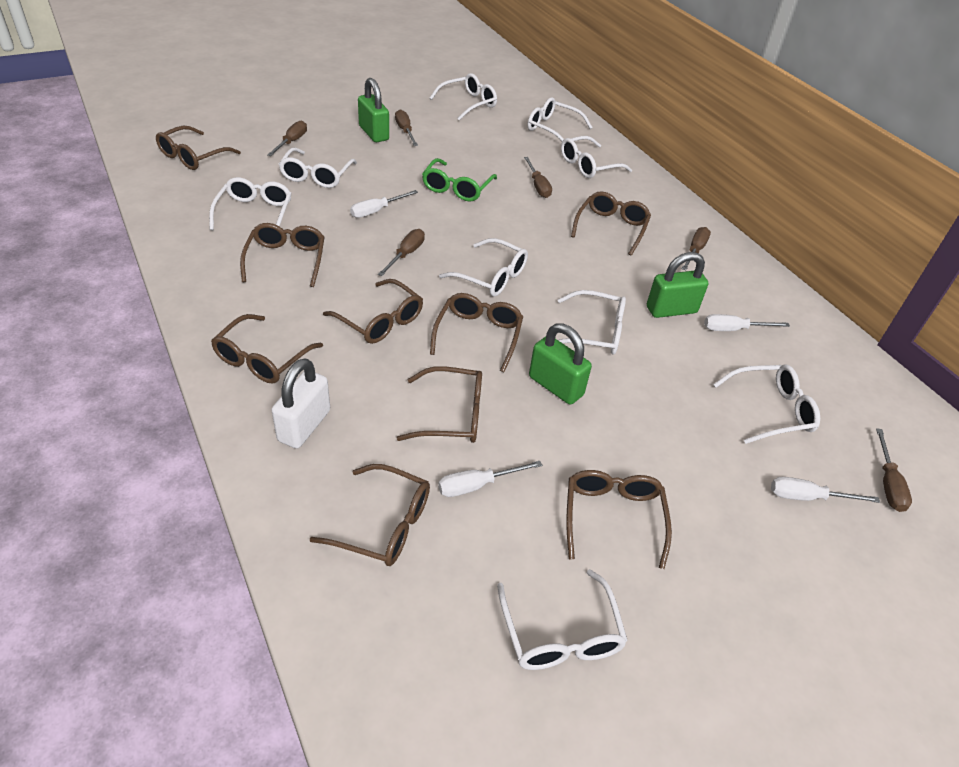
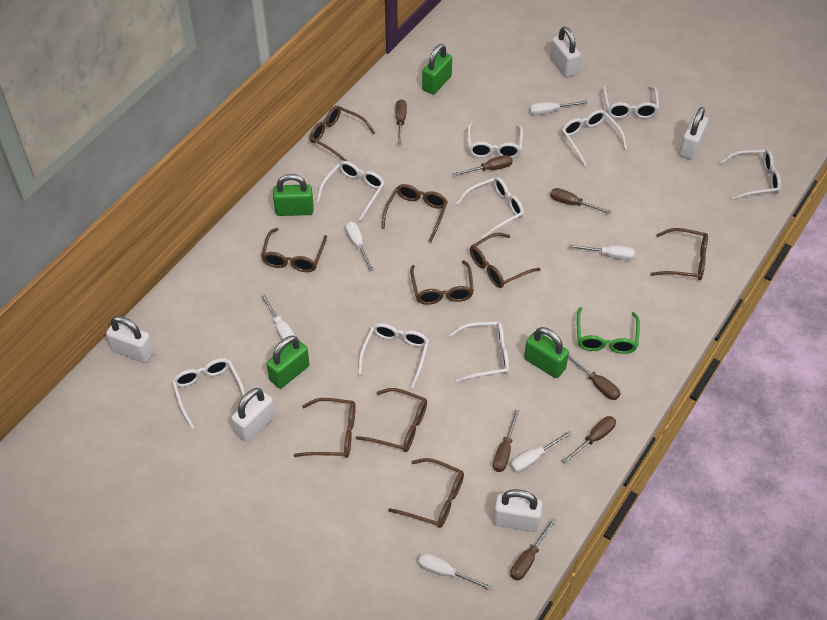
brown screwdriver: [267,120,307,156] [378,229,425,276] [395,109,418,146] [524,157,552,198] [682,227,711,270] [876,428,912,512] = 6 -> [395,99,407,145] [453,155,513,176] [493,409,520,472] [510,518,556,581] [550,188,611,214] [563,416,616,464] [568,354,621,400] = 7
green padlock: [358,78,389,142] [529,323,592,405] [647,252,708,318] = 3 -> [267,336,310,389] [273,174,314,216] [422,44,452,95] [524,327,569,378] = 4
white padlock: [271,358,330,448] = 1 -> [106,316,154,363] [231,388,275,442] [493,489,543,532] [550,27,581,77] [679,107,708,160] = 5
white screwdriver: [350,190,418,218] [438,461,542,497] [704,314,790,331] [771,477,880,503] = 4 -> [261,295,295,346] [345,222,374,271] [418,553,492,590] [511,431,572,472] [529,101,588,115] [569,244,635,260] = 6

